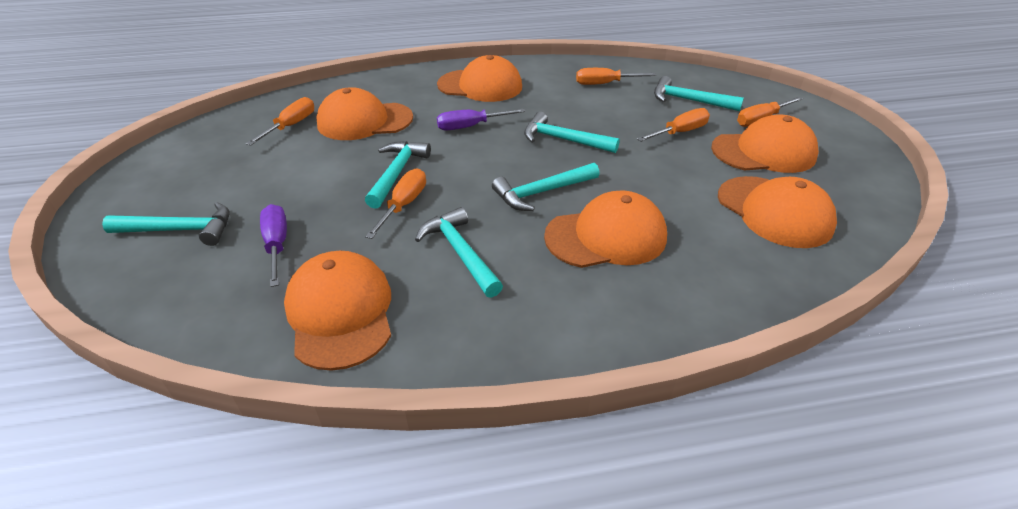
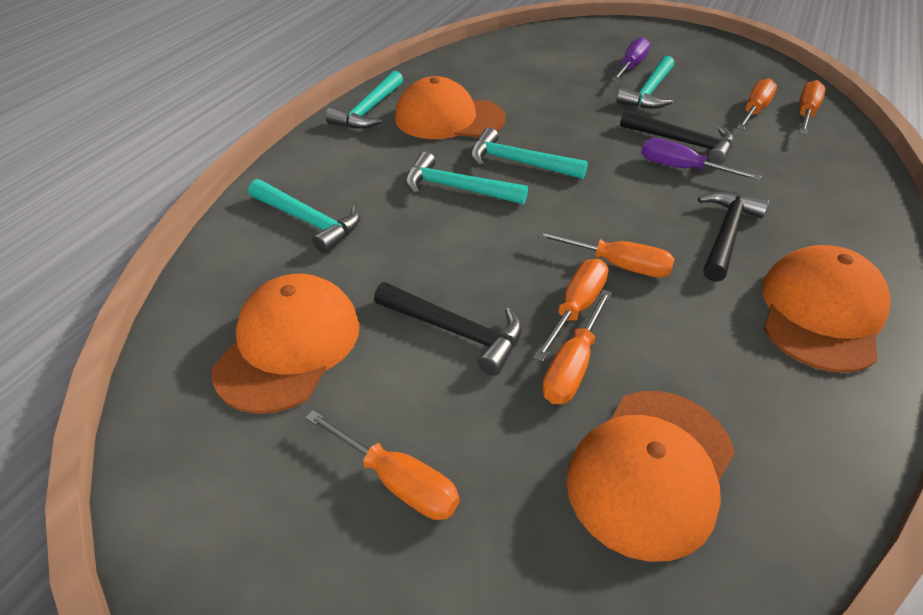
black hammer: none = 0 -> [374,282,522,376] [620,110,734,165] [698,191,769,282] = 3
orange cap: [284,251,391,371] [317,87,413,140] [437,55,522,102] [544,190,667,268] [711,114,819,173] [718,176,837,248] = 6 -> [211,274,360,414] [395,76,506,139] [566,391,735,562] [762,245,890,373] = 4
orange screwdriver: [246,97,314,145] [365,168,426,239] [576,68,657,85] [637,108,710,142] [737,97,803,127] = 5 -> [305,410,459,520] [534,259,609,362] [536,230,675,277] [542,290,612,404] [737,78,777,130] [799,80,826,134] = 6
turquoise hammer: [102,202,230,246] [365,141,431,209] [415,207,503,298] [492,163,600,211] [524,112,620,153] [654,76,744,111] = 6 -> [248,179,360,254] [326,71,403,129] [405,152,528,204] [470,127,588,179] [616,56,674,109] = 5

